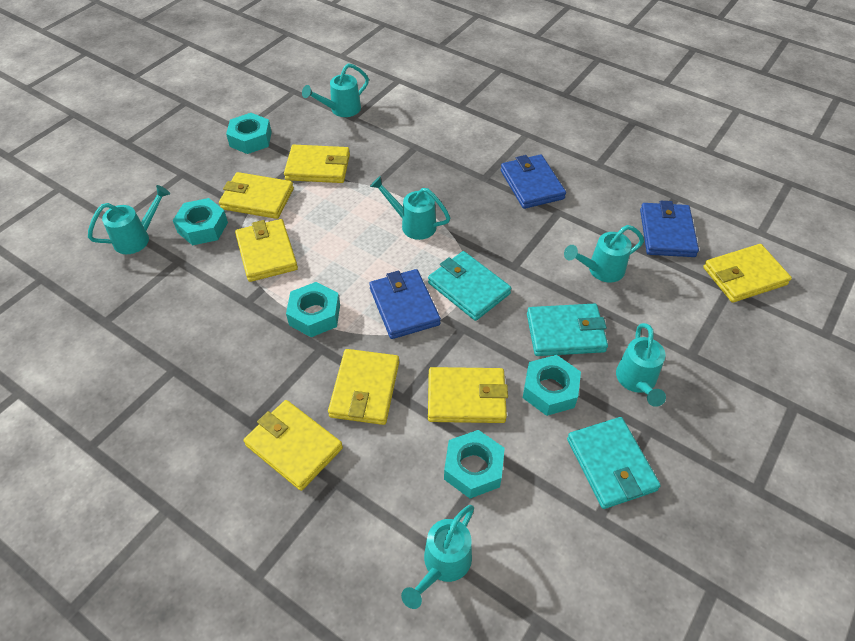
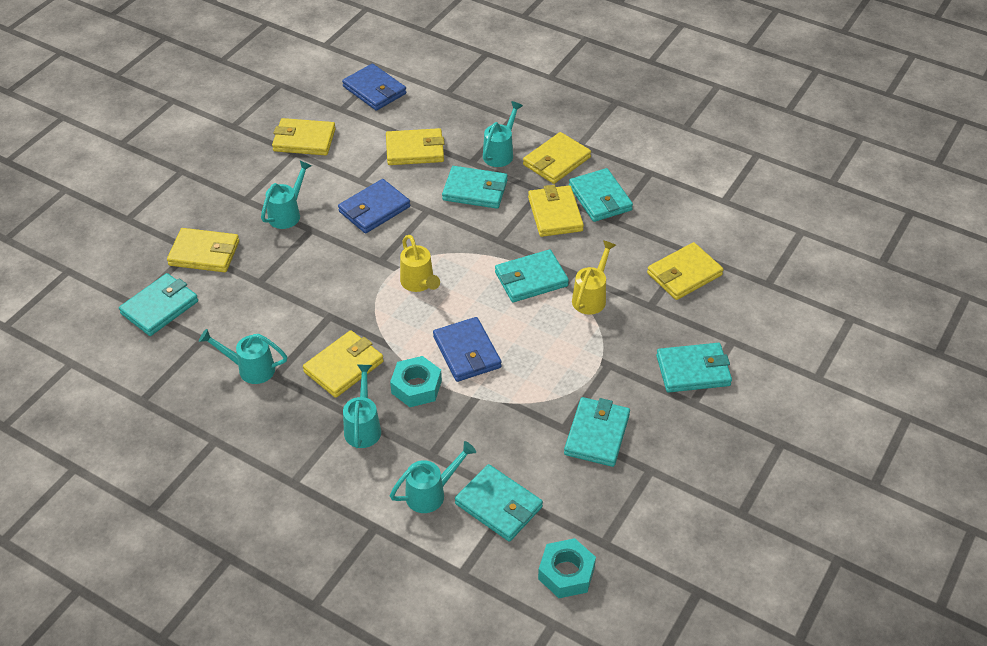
turquoise nut: [173,198,228,246] [226,113,272,154] [286,282,340,337] [444,430,505,498] [523,355,581,416] = 5 -> [390,356,442,407] [538,538,596,598] = 2
turquoise wallet: [428,251,511,321] [527,304,608,356] [567,417,661,509] = 3 -> [119,273,198,336] [442,166,508,209] [455,464,543,542] [495,249,569,303] [564,397,630,467] [569,168,633,222] [656,343,732,392] = 7
turquoise watering can: [88,185,170,254] [302,63,369,117] [370,176,450,240] [401,505,474,609] [564,225,644,282] [616,323,666,407] = 6 -> [199,329,287,384] [261,161,312,229] [343,365,381,448] [390,441,476,513] [483,101,523,167] = 5
yellow watering can: none = 0 -> [400,235,440,292] [572,240,616,315] = 2

